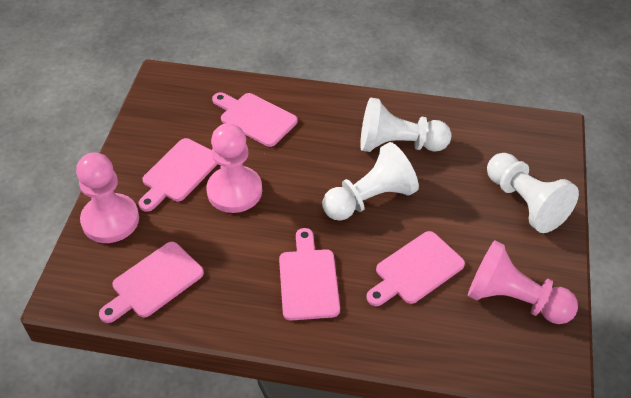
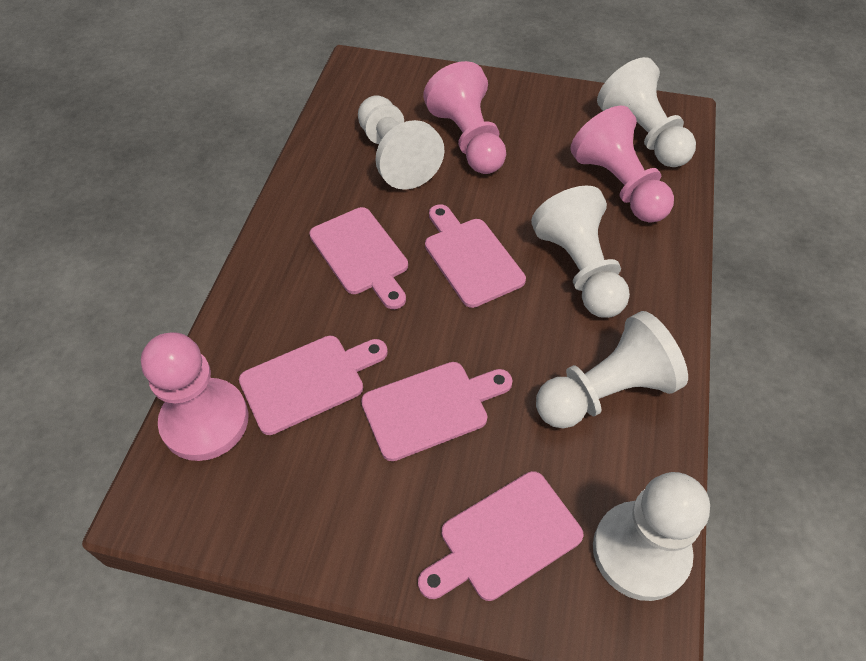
white pawn: [323,142,419,221] [360,98,452,152] [487,153,579,233] = 3 -> [358,95,444,190] [531,185,630,318] [536,311,688,428] [593,472,710,601] [597,57,696,167] = 5

